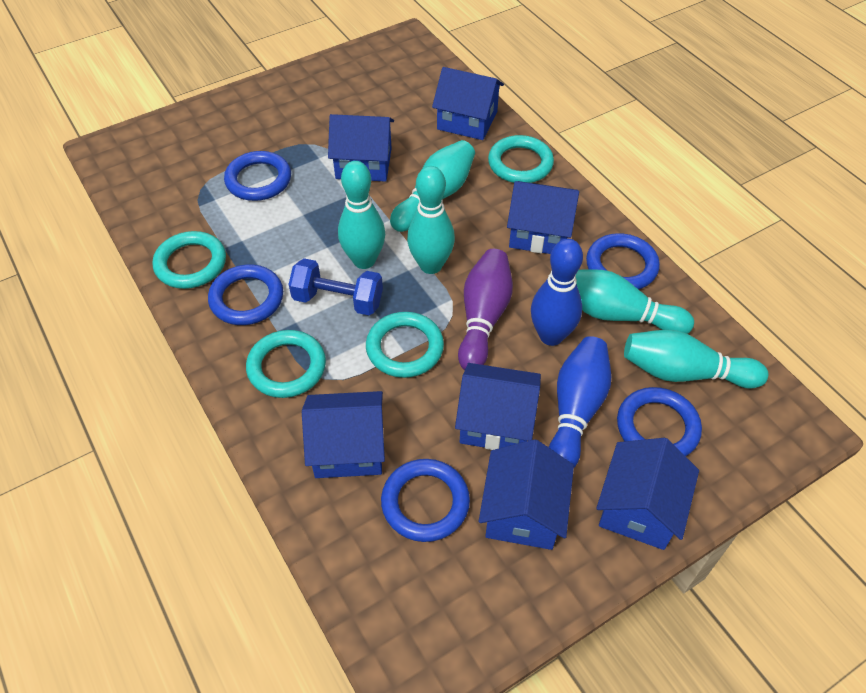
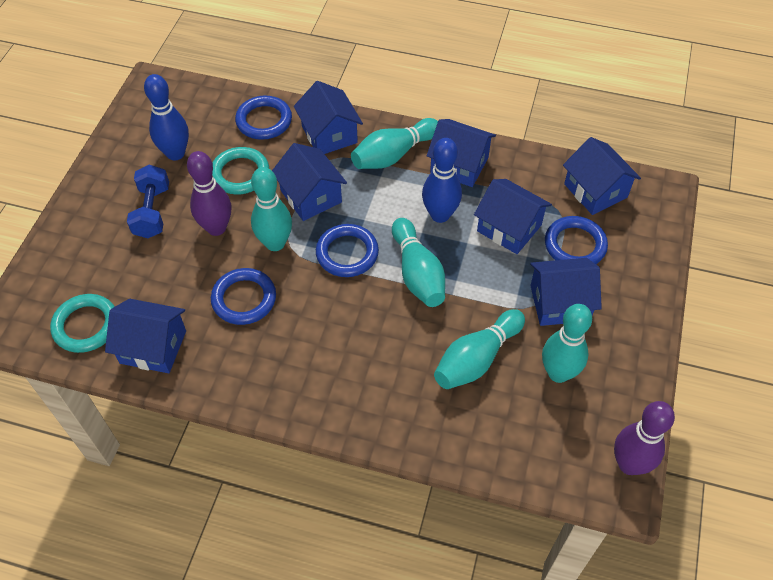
blue ring: [208,264,283,325] [224,151,291,201] [381,459,470,542] [586,233,660,289] [617,387,702,456] = 5 -> [211,268,276,325] [235,96,292,140] [316,224,379,277] [545,216,608,264] = 4
purple bowling pin: [458,249,513,370] = 1 -> [187,151,231,236] [614,401,675,475] = 2
turquoise ring: [152,231,226,289] [246,330,326,398] [366,312,444,378] [488,135,554,183] = 4 -> [50,294,115,353] [212,147,269,195] = 2

